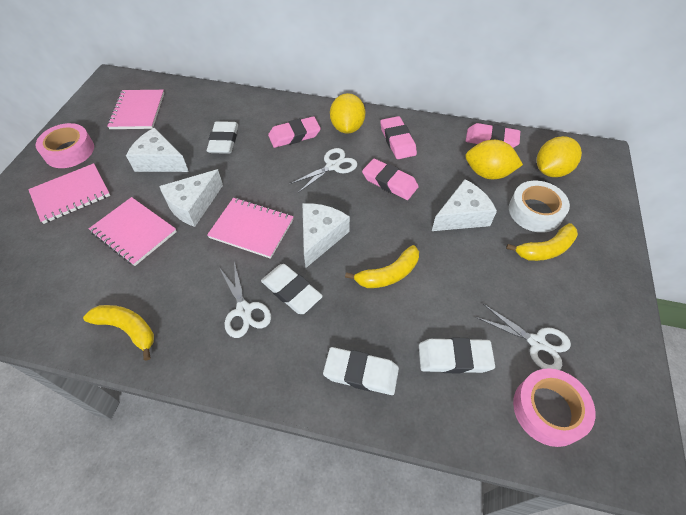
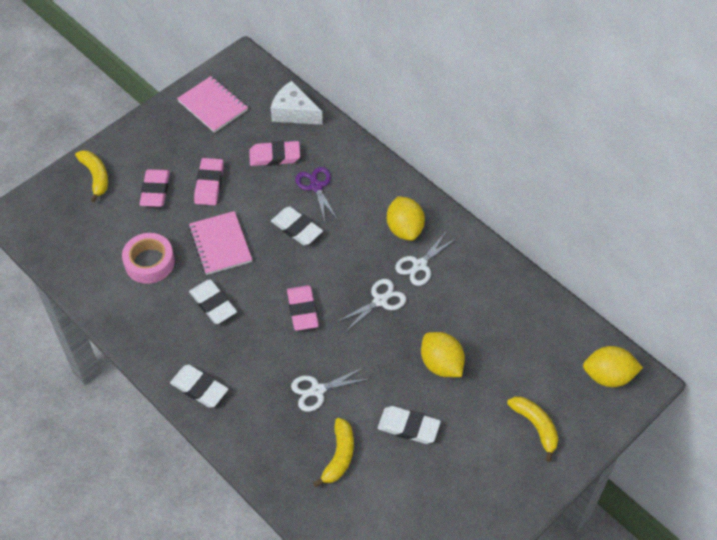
pink notebook: [28,163,110,224] [89,197,177,266] [107,90,164,129] [207,198,294,259] = 4 -> [177,76,248,133] [189,211,252,275] = 2
pink tape: [35,123,94,168] [513,368,595,447] = 2 -> [122,233,175,284] = 1
purple scissors: none = 0 -> [295,167,338,222] = 1
white cheese: [126,128,189,172] [159,169,223,227] [302,203,350,268] [432,179,497,231] = 4 -> [271,81,323,125] = 1
white tape: [509,181,570,233] = 1 -> none = 0

